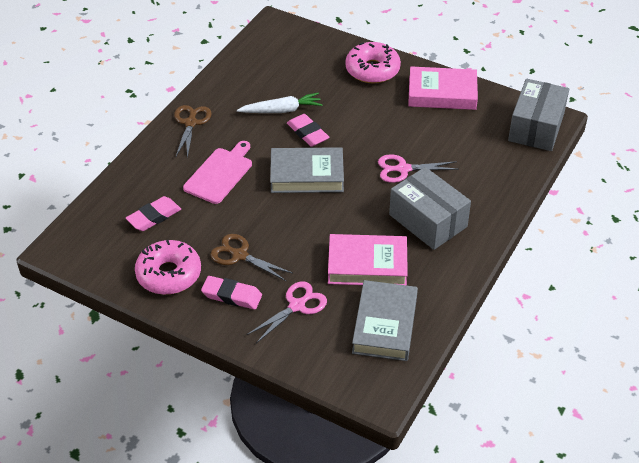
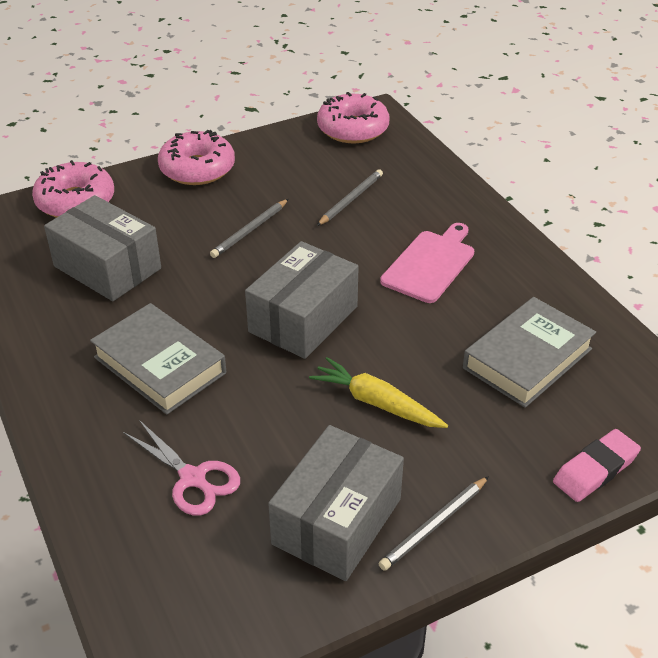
brown scissors: [174,105,212,158] [210,234,292,281] = 2 -> none = 0
grey box: [389,167,471,250] [508,79,569,151] = 2 -> [44,195,161,301] [245,241,359,359] [268,425,404,581] = 3
grey pencil: none = 0 -> [210,199,289,258] [317,169,383,226] [378,476,489,571] = 3
pink book: [328,234,408,285] [408,66,478,110] = 2 -> none = 0
pink donut: [135,240,201,295] [345,42,401,83] = 2 -> [32,160,114,218] [158,130,235,185] [317,92,389,143] = 3
pink eraser: [126,196,181,231] [201,276,262,309] [287,114,330,147] = 3 -> [553,429,641,502] = 1
pink scissors: [247,281,327,343] [378,154,459,183] = 2 -> [123,420,240,516] = 1
white carrot: [237,93,323,113] = 1 -> none = 0
yellow carrot: none = 0 -> [309,357,448,428] = 1

